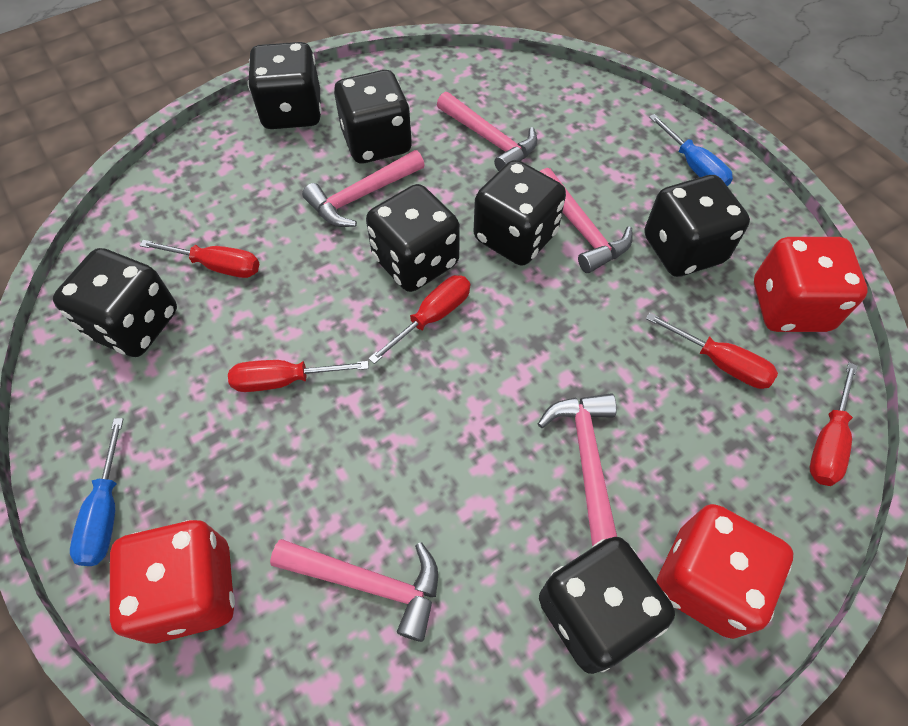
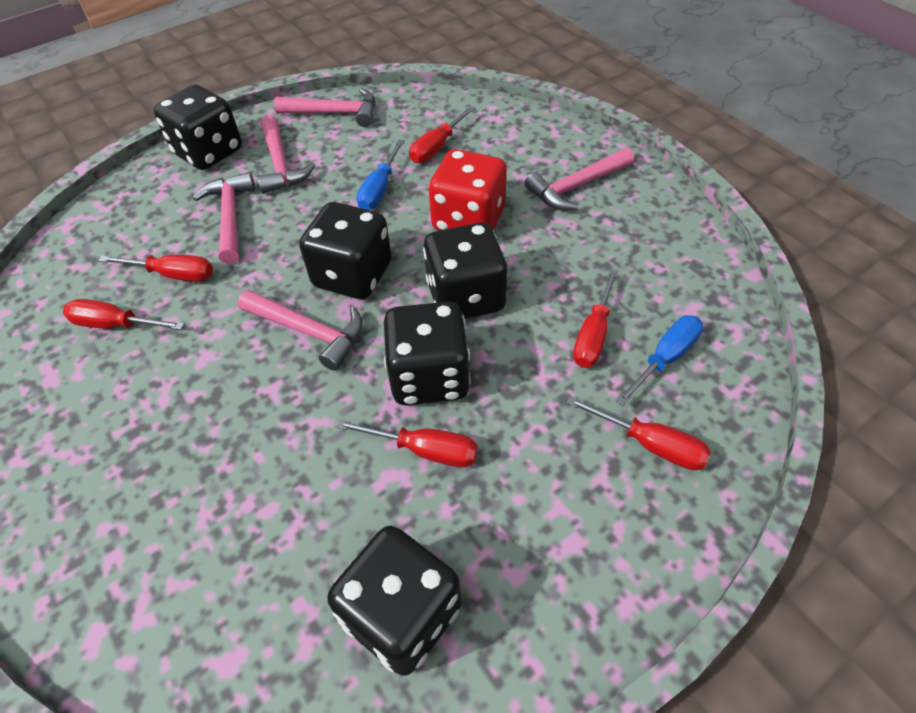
black dice: [53,248,177,357] [248,42,322,129] [334,70,412,163] [366,184,460,292] [474,160,566,266] [539,537,675,674] [644,175,750,277] = 7 -> [154,85,242,170] [299,202,391,299] [327,526,461,676] [384,302,471,406] [423,223,507,319] = 5
red dice: [109,520,235,644] [656,504,793,639] [754,237,867,332] = 3 -> [429,149,507,231] = 1
red screwdriver: [139,240,259,278] [228,360,369,392] [368,275,470,364] [646,313,778,389] [810,362,858,486] = 5 -> [63,299,185,330] [98,254,213,282] [336,419,478,467] [409,106,476,163] [566,396,711,470] [573,269,619,368] = 6

